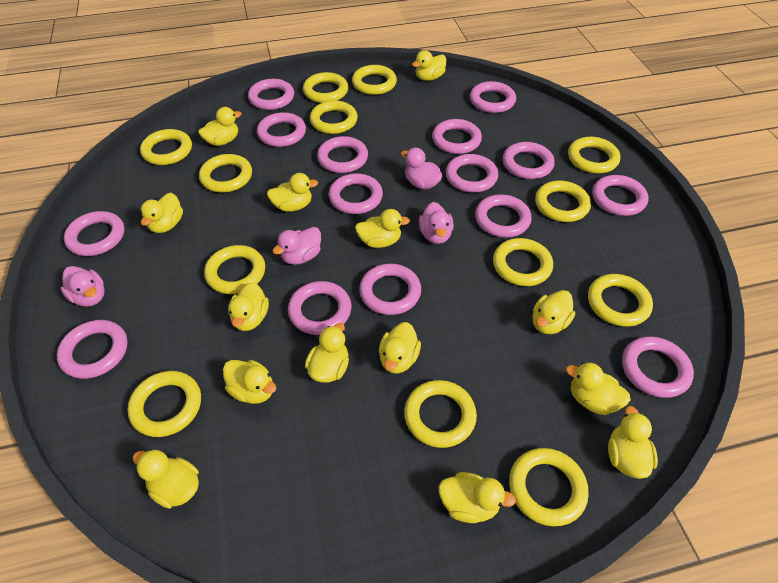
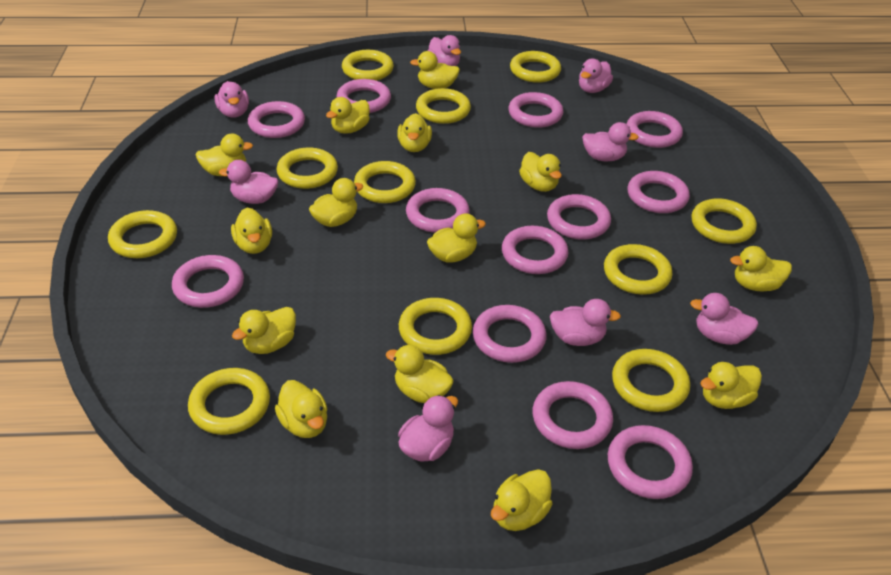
pink duck: [60,266,105,307] [273,227,321,265] [401,147,443,190] [419,202,454,244] = 4 -> [215,81,249,118] [219,160,278,204] [398,395,458,461] [428,35,461,66] [550,299,621,346] [579,58,613,93] [582,122,639,162] [690,293,758,345] = 8
pink ring: [57,320,128,379] [64,211,124,256] [248,79,294,110] [257,112,306,147] [288,281,351,335] [317,136,368,173] [328,173,383,214] [359,264,421,315] [432,119,482,154] [446,154,498,193] [470,81,516,113] [475,194,532,238] [503,142,555,179] [592,175,648,216] [622,336,694,398] = 15 -> [172,255,244,308] [248,101,305,138] [336,79,391,113] [406,188,470,233] [473,305,547,363] [502,226,568,274] [508,92,563,128] [533,381,613,449] [547,194,611,240] [608,425,693,499] [626,111,683,148] [628,171,690,213] = 12
yellow ring: [127,371,201,437] [140,129,192,165] [199,154,252,193] [204,245,265,294] [303,72,348,103] [310,100,358,134] [352,65,397,95] [404,380,477,448] [493,238,553,286] [509,448,589,526] [535,181,591,222] [568,137,621,174] [588,274,653,327] = 13 -> [108,210,177,258] [188,368,270,435] [277,148,338,189] [342,50,394,81] [354,161,416,203] [399,298,472,355] [416,88,471,124] [510,51,561,83] [604,244,673,295] [612,349,690,412] [691,198,757,244] = 11

